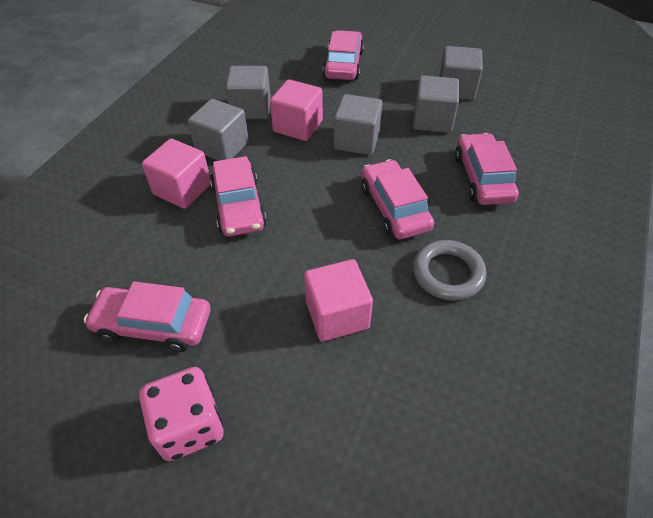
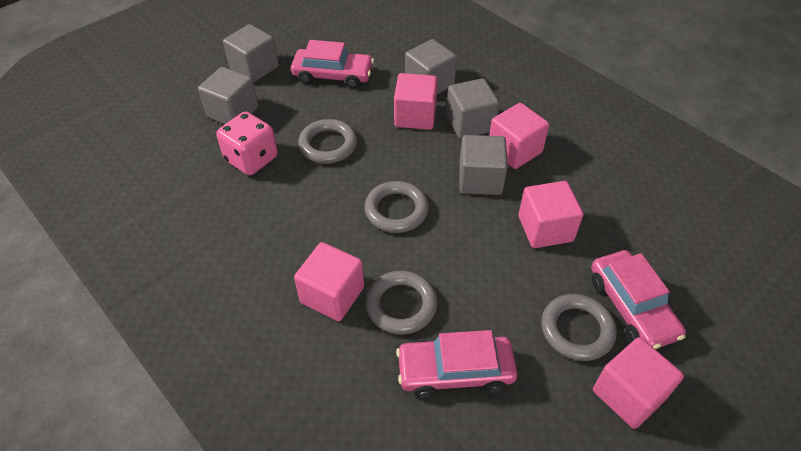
grey ring: [413,240,487,301] = 1 -> [298,119,357,164] [365,181,429,233] [365,270,437,335] [541,294,617,361] = 4
pink car: [84,281,211,352] [210,156,267,237] [323,30,364,80] [361,159,434,239] [455,133,519,205] = 5 -> [291,40,374,88] [396,330,517,398] [591,250,686,349] = 3
pink cube: [142,139,211,209] [270,79,323,141] [304,259,373,341] = 3 -> [294,242,364,321] [394,73,438,130] [489,103,549,169] [518,181,583,248] [593,337,684,429] = 5

